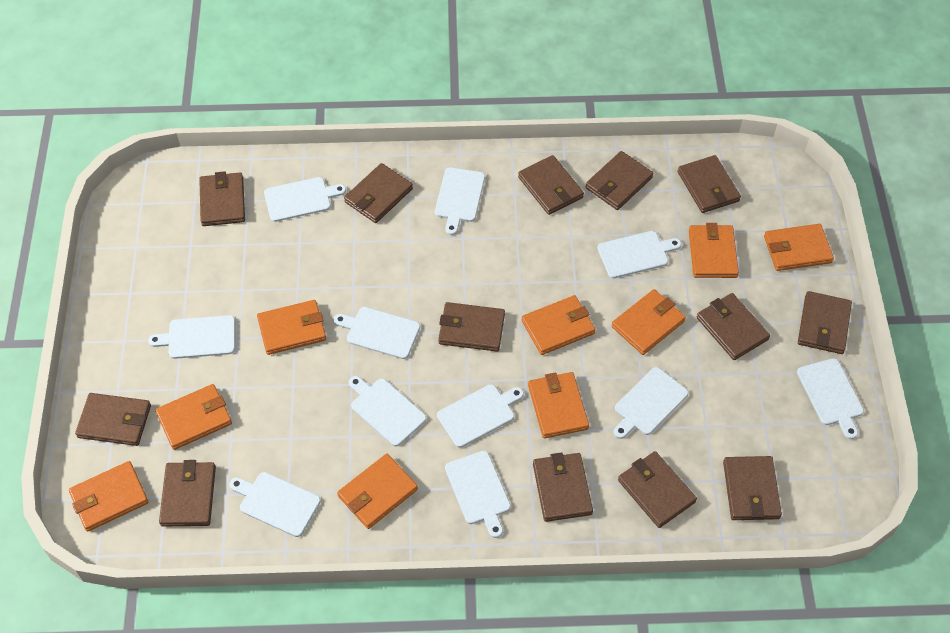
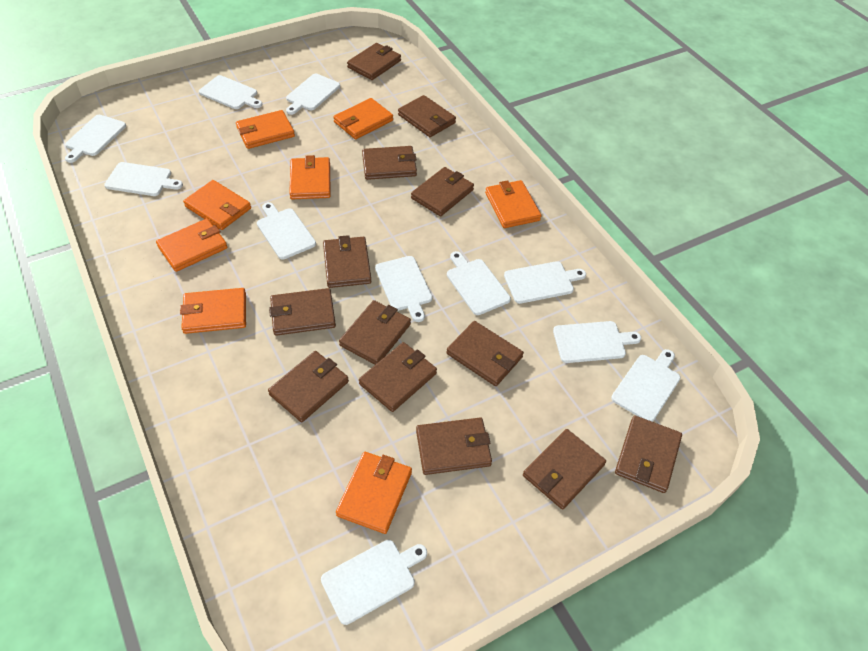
orange wallet: [69,461,149,532] [155,384,232,450] [257,300,326,355] [337,454,418,529] [522,295,596,355] [528,372,589,438] [612,289,686,355] [689,223,739,278] [764,224,834,271] = 9 -> [156,218,228,272] [180,288,246,334] [183,180,251,230] [236,110,295,149] [289,155,331,199] [333,98,393,139] [336,452,412,534] [485,180,541,228] = 8

